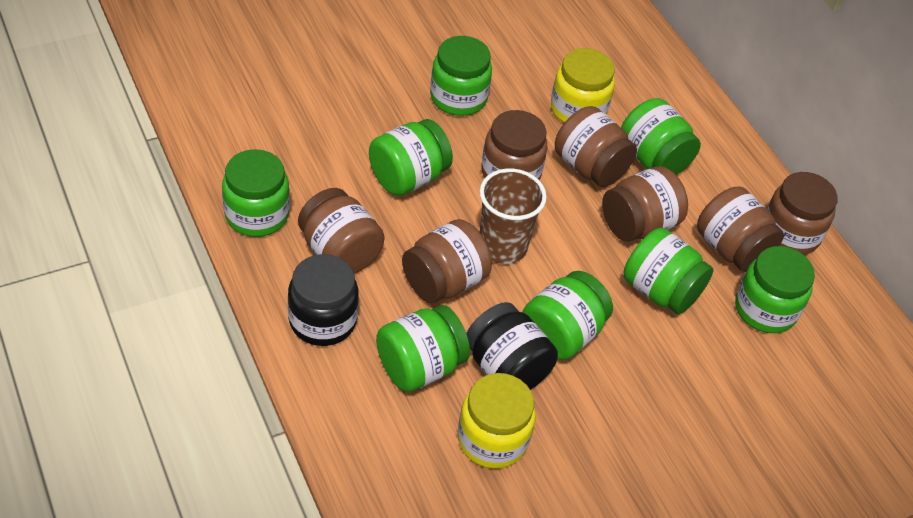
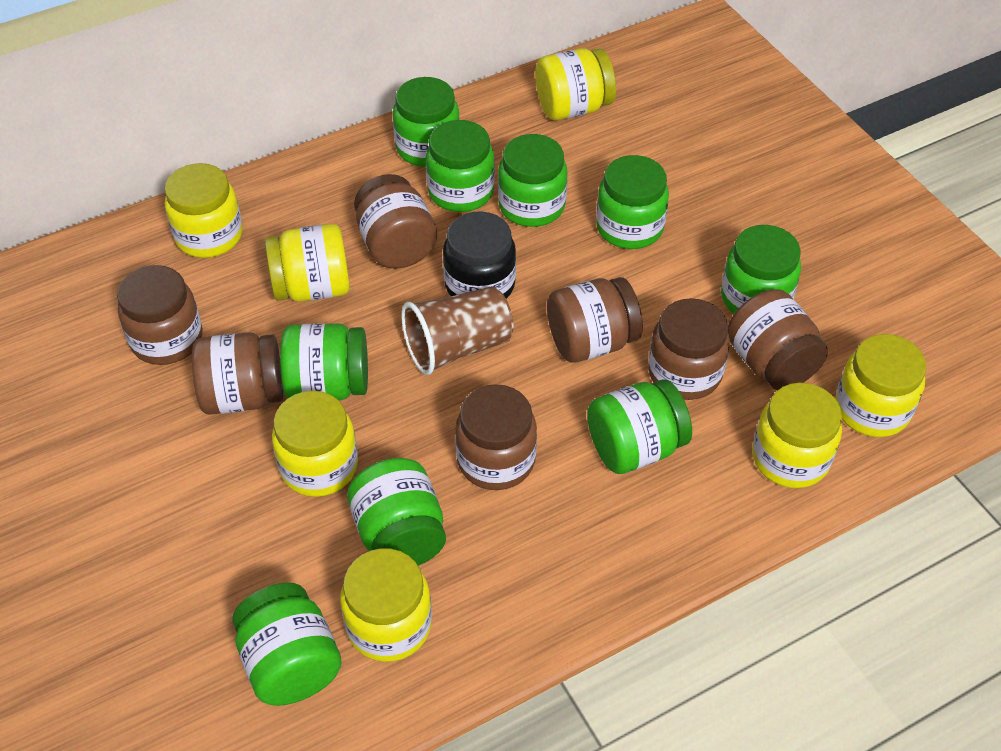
black jar: [288,254,359,346] [466,302,558,390] = 2 -> [443,211,516,299] = 1
green jar: [222,149,290,237] [369,119,453,196] [376,305,470,392] [430,36,492,116] [523,271,613,360] [621,98,701,175] [623,228,713,314] [735,246,815,333] = 8 -> [232,583,342,706] [280,323,368,400] [347,458,446,566] [393,77,460,167] [426,120,495,212] [498,134,567,227] [587,379,692,474] [596,155,669,249] [721,225,801,314] = 9
yellow jar: [457,373,536,469] [551,48,615,123] = 2 -> [165,163,243,258] [265,224,350,302] [272,391,358,497] [340,548,432,662] [535,48,616,120] [752,383,842,488] [835,334,927,437] = 7

